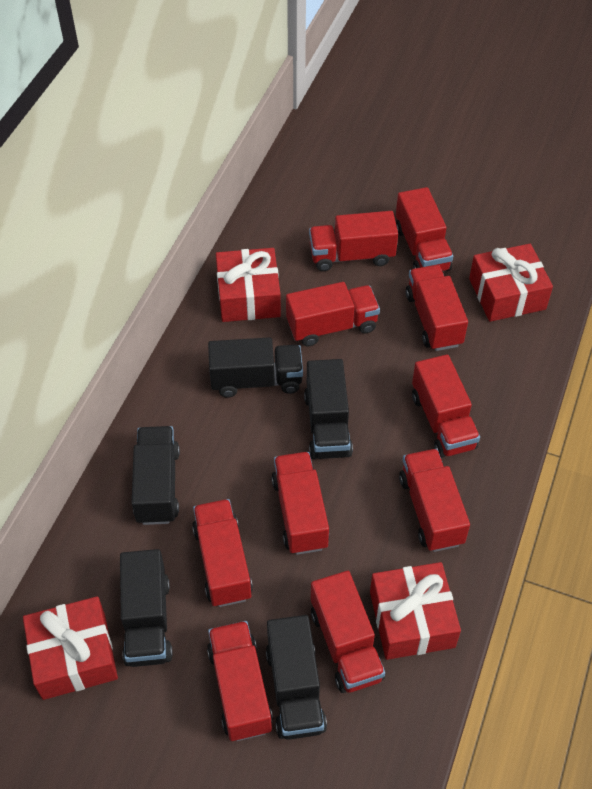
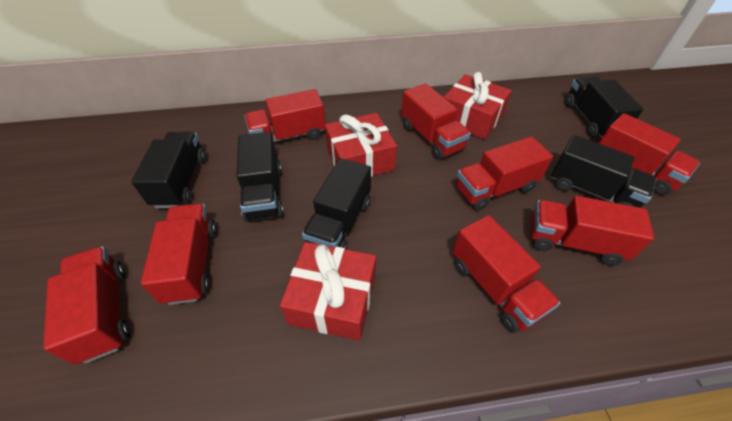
red gift: [23,596,118,700] [216,248,281,322] [370,562,461,660] [469,244,553,322] = 4 -> [280,242,376,341] [325,113,397,177] [444,72,512,140] = 3
red truck: [192,499,253,607] [207,621,273,741] [271,452,329,555] [286,282,380,347] [309,211,398,271] [311,571,385,693] [396,187,453,271] [399,449,470,552] [406,265,468,351] [412,354,480,458] = 10 -> [43,246,130,365] [141,204,217,305] [244,89,325,142] [401,83,471,160] [452,215,560,333] [456,136,553,211] [531,196,654,265] [599,113,700,195] = 8

